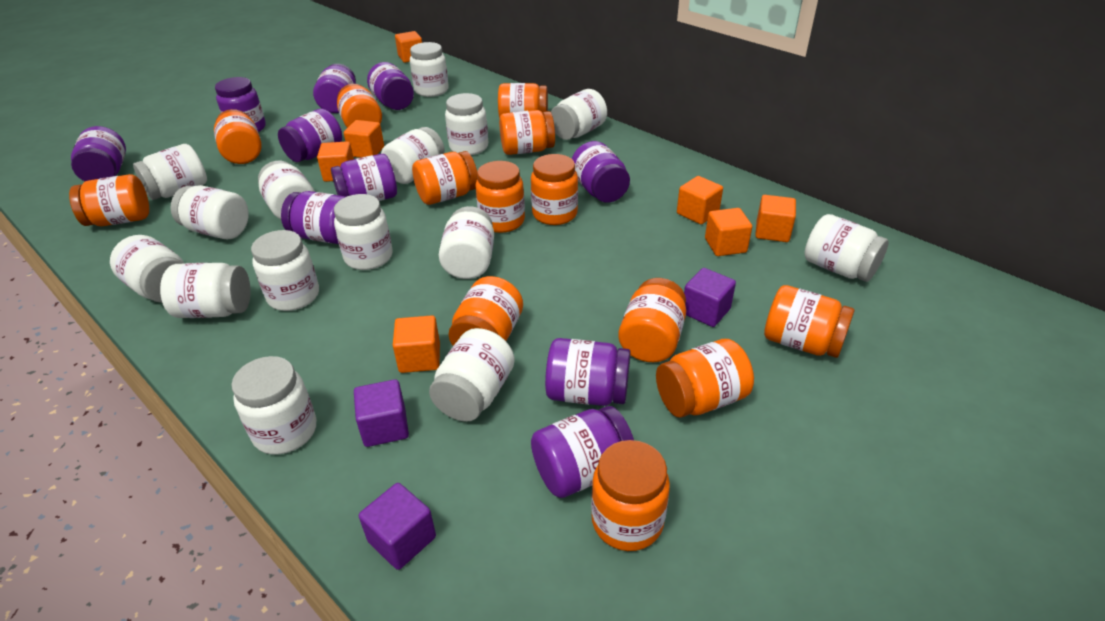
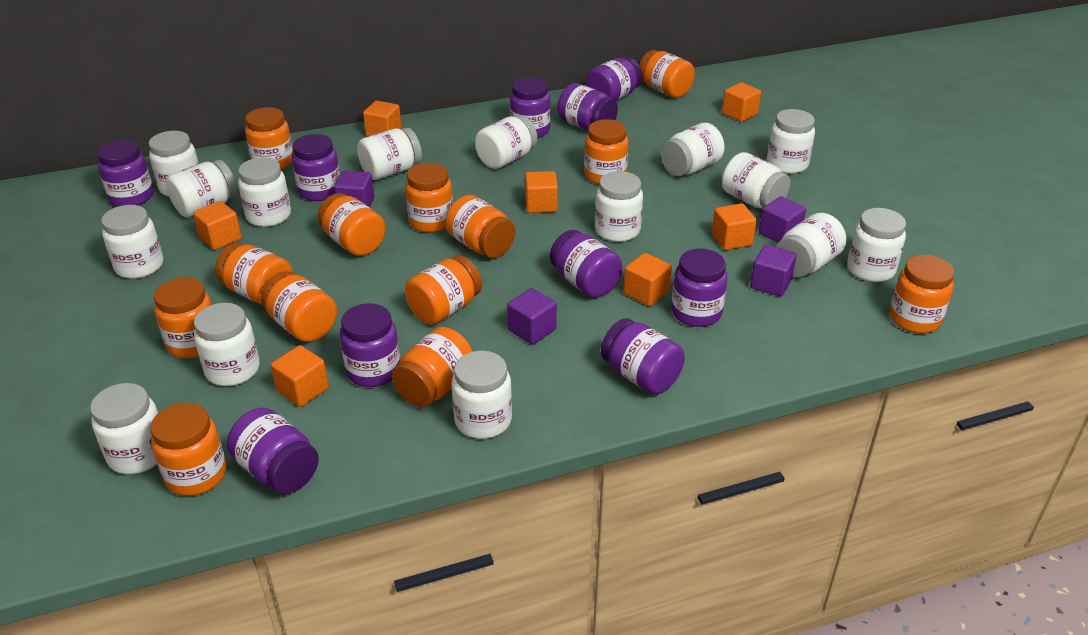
purple cube: [354,379,409,447] [359,483,436,570] [684,268,736,327] = 3 -> [334,170,375,207] [507,288,557,345] [750,245,797,296] [759,196,806,243] = 4

